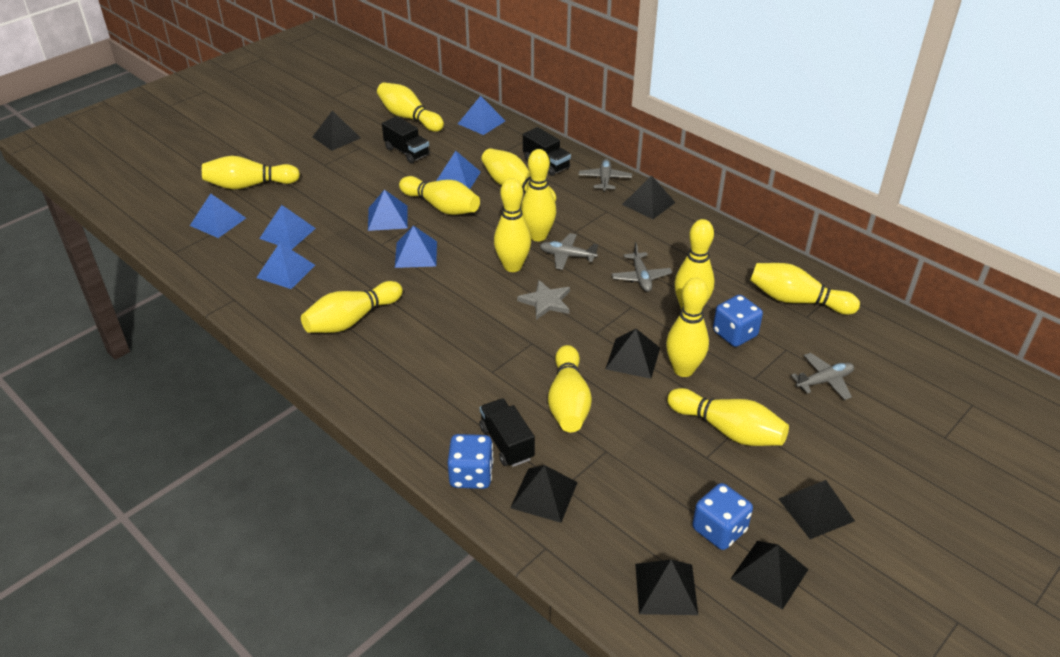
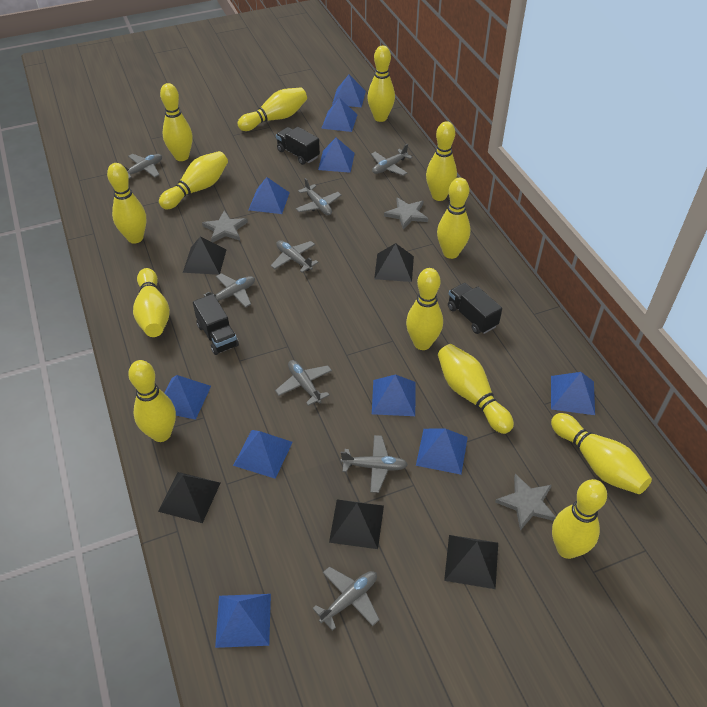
black pyramid: [312,110,360,151] [510,465,578,523] [605,329,660,379] [622,175,676,219] [635,560,698,615] [730,541,809,610] [779,480,855,539] = 7 -> [158,472,220,523] [183,237,227,275] [329,499,384,549] [374,243,414,282] [444,535,498,589] = 5
blue dice: [447,434,494,489] [692,483,753,550] [713,295,763,347] = 3 -> none = 0
blue pyramid: [190,193,246,238] [256,243,315,289] [259,205,316,250] [368,189,408,231] [395,225,437,268] [436,151,481,189] [458,96,505,135] = 7 -> [164,375,211,420] [215,594,271,648] [233,430,293,479] [249,177,290,214] [318,137,355,173] [321,98,357,132] [332,75,366,107] [372,374,416,416] [416,429,468,475] [551,372,595,415] = 10
grey plane: [540,233,598,270] [579,159,632,192] [611,242,672,292] [791,353,854,400] = 4 -> [124,154,162,179] [204,273,255,308] [270,240,318,273] [275,360,332,406] [296,178,341,215] [312,566,380,631] [341,435,408,493] [371,144,412,176] = 8
grey star: [517,280,570,320] = 1 -> [202,211,248,242] [384,198,428,230] [495,474,556,530] = 3
yellow bowling pin: [202,156,300,190] [301,281,403,333] [377,82,444,132] [399,176,480,215] [481,148,556,202] [494,178,531,272] [521,149,556,241] [548,345,592,432] [666,278,709,377] [667,388,789,446] [674,219,715,310] [750,263,860,315] = 12 -> [107,163,146,244] [128,360,176,442] [133,268,170,337] [159,151,228,209] [160,83,193,161] [237,87,307,131] [367,46,395,122] [406,268,443,350] [426,121,457,201] [437,178,470,259] [438,344,514,434] [551,413,652,494] [552,479,607,559] = 13

